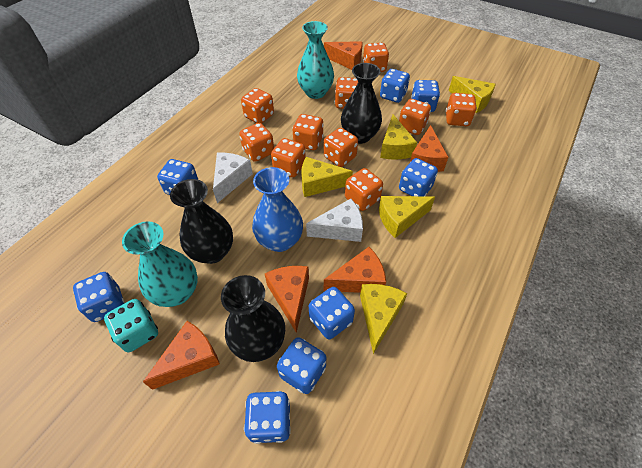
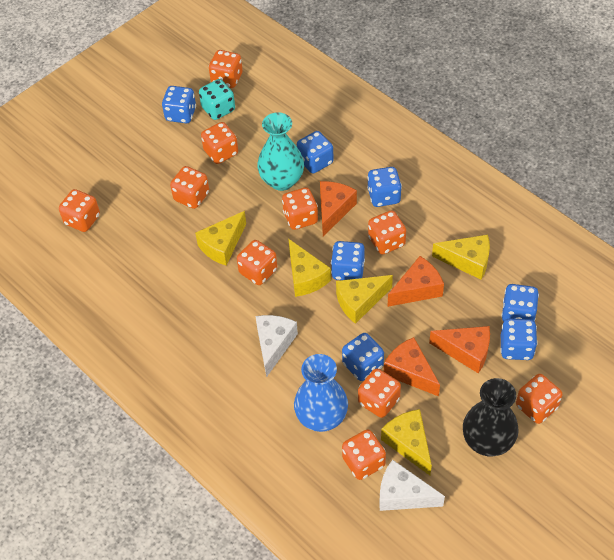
black vase: [170,179,233,264] [221,275,285,362] [341,63,382,144] = 3 -> [463,378,519,456] = 1
blue dice: [73,272,125,322] [157,159,198,195] [244,391,291,444] [277,337,326,394] [309,287,355,339] [380,69,410,103] [399,158,438,196] [411,80,440,112] = 8 -> [162,86,196,123] [297,131,334,173] [331,241,365,280] [342,333,384,381] [367,167,402,207] [500,318,537,360] [501,284,539,322] = 7
orange cheese: [143,321,220,390] [265,266,309,333] [324,41,363,70] [324,247,386,293] [410,125,448,172] = 5 -> [320,181,357,237] [384,337,440,396] [388,256,444,307] [429,326,490,373] = 4
turquoise vase: [122,221,198,307] [297,21,334,99] = 2 -> [257,112,304,191] = 1

